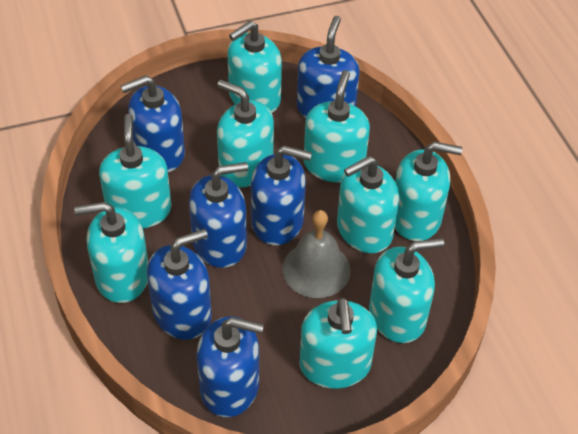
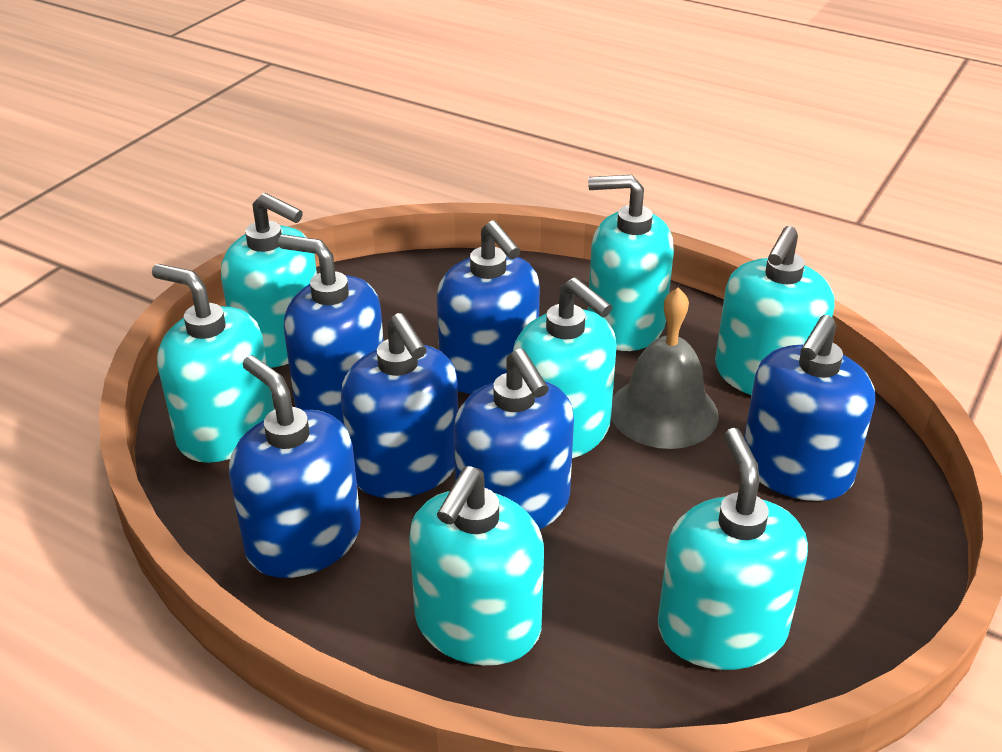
turquoise soap dispenser: [74,202,148,303] [99,114,171,229] [217,80,274,188] [228,21,282,113] [299,298,377,389] [304,70,370,182] [337,156,399,253] [369,238,444,343] [395,142,462,241] = 9 -> [152,264,274,463] [221,193,317,368] [409,466,544,665] [513,278,617,458] [588,175,674,351] [658,428,808,670] [715,226,835,395] = 7

